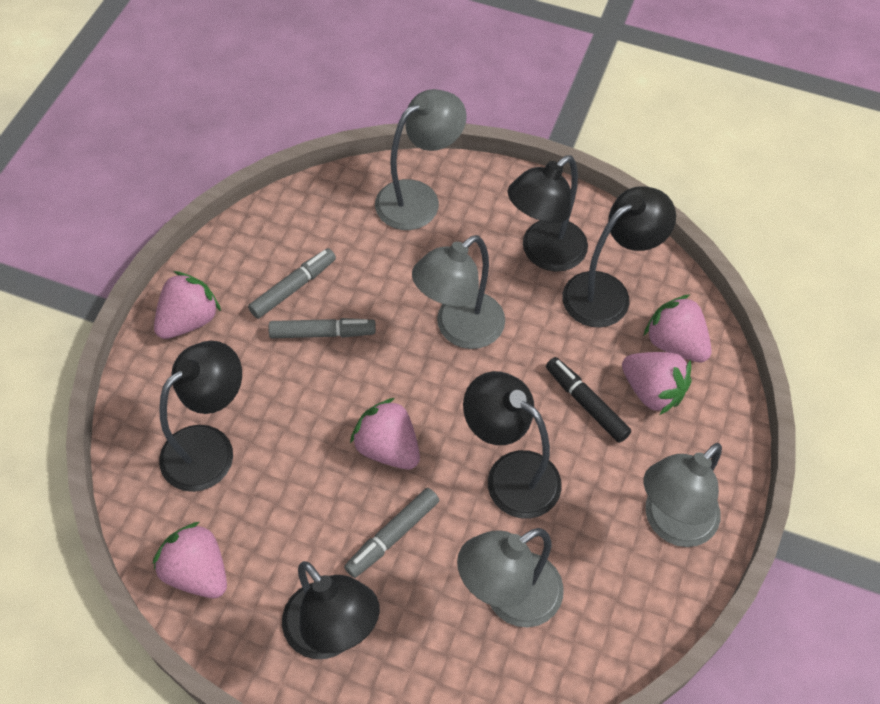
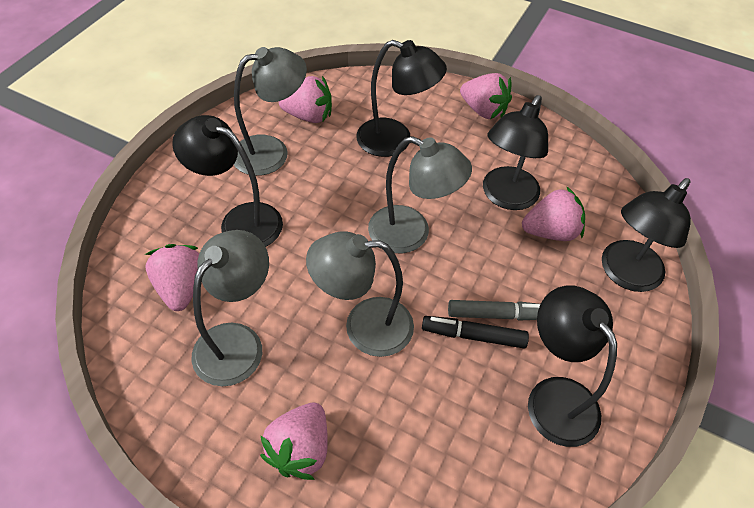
grey marker: [248,248,336,319] [268,318,376,338] [344,488,439,578] = 3 -> [448,300,540,321] = 1

